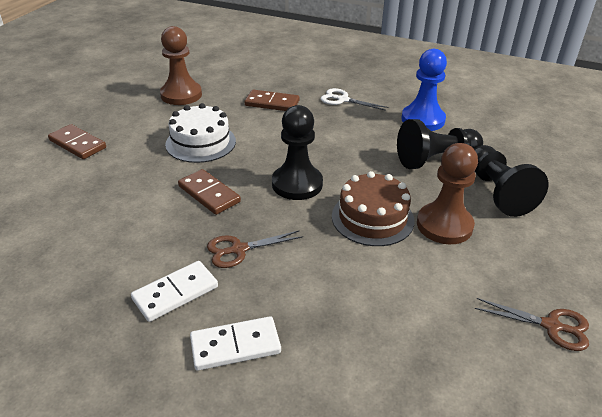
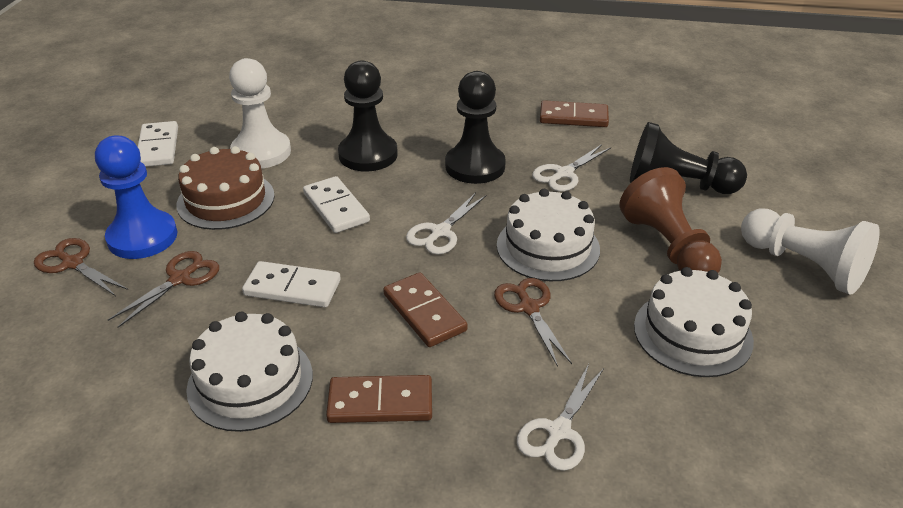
brown pawn: [160,26,202,105] [417,143,478,244] = 2 -> [620,167,722,273] = 1
brown scissors: [207,231,303,268] [474,298,589,351] = 2 -> [34,238,128,296] [108,251,219,328] [494,278,572,367] = 3
white cake: [165,103,236,163] = 1 -> [186,312,313,432] [497,189,600,281] [634,267,754,377] = 3
white domino: [131,261,218,322] [190,316,281,371] = 2 -> [138,121,178,167] [242,261,341,307] [303,176,370,233] = 3
white pawn: none = 0 -> [229,58,291,169] [741,209,880,295] = 2
white scissors: [321,88,389,111] = 1 -> [406,192,486,255] [517,364,604,471] [532,144,611,191] = 3

